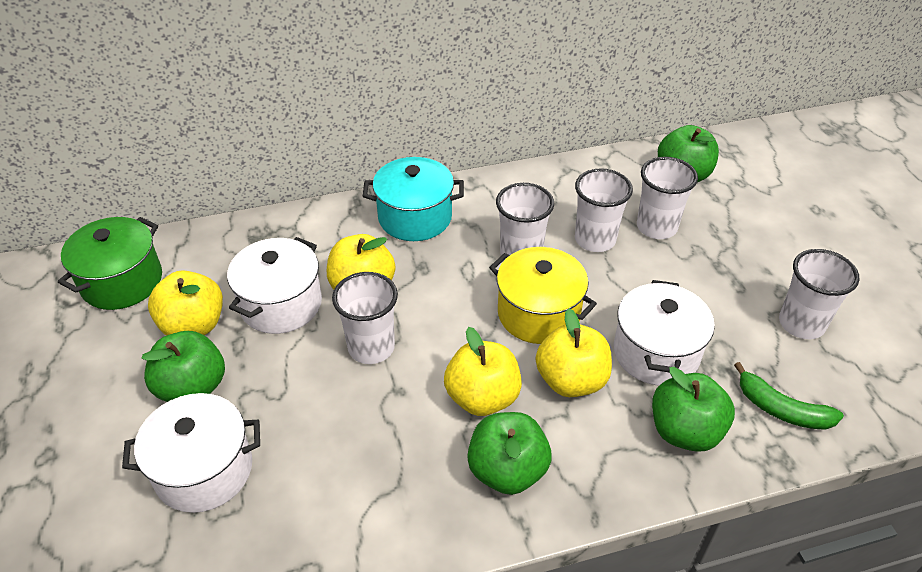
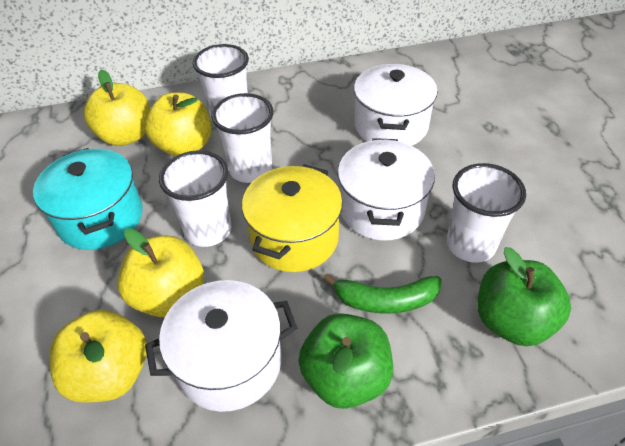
green apple: [141,331,225,402] [467,412,551,495] [652,367,735,452] [658,125,719,182] = 4 -> [298,313,393,409] [478,247,571,346] = 2
green pot: [58,217,162,310] = 1 -> none = 0
white cup: [332,272,398,364] [496,183,554,256] [575,168,633,252] [637,157,698,239] [779,249,859,339] = 5 -> [159,151,231,247] [193,44,249,122] [211,93,273,183] [447,163,526,263] = 4

